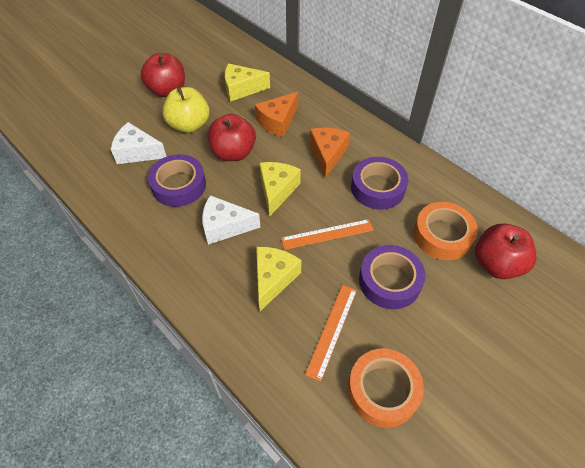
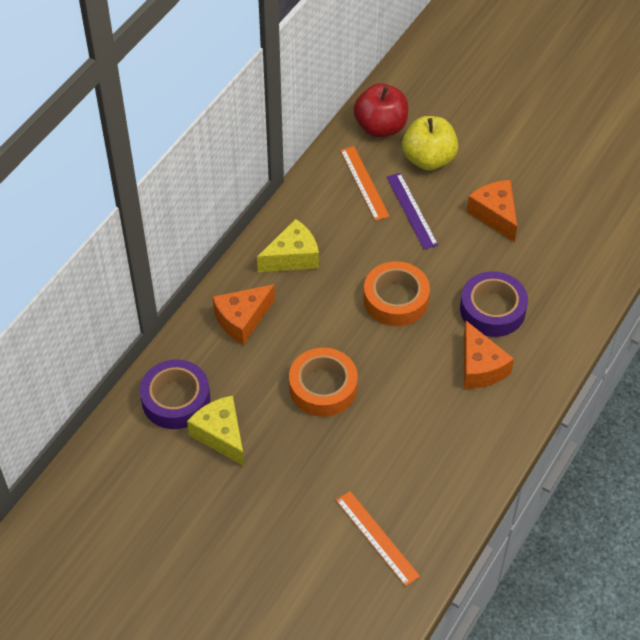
orange cheese: [255,92,298,137] [310,128,350,178] = 2 -> [213,284,275,345] [464,321,514,389] [467,180,517,242] = 3
purple ruler: none = 0 -> [387,173,438,249] = 1
purple tape: [148,154,206,207] [351,157,408,210] [359,245,425,309] = 3 -> [140,360,210,429] [460,271,528,337] = 2
red apple: [141,53,185,97] [208,114,256,161] [475,224,536,279] = 3 -> [354,83,408,137] = 1
white cheese: [111,122,167,164] [202,195,260,245] = 2 -> none = 0
yellow cheese: [225,63,270,102] [256,247,301,311] [260,162,301,217] = 3 -> [187,395,244,466] [257,219,319,272] = 2

